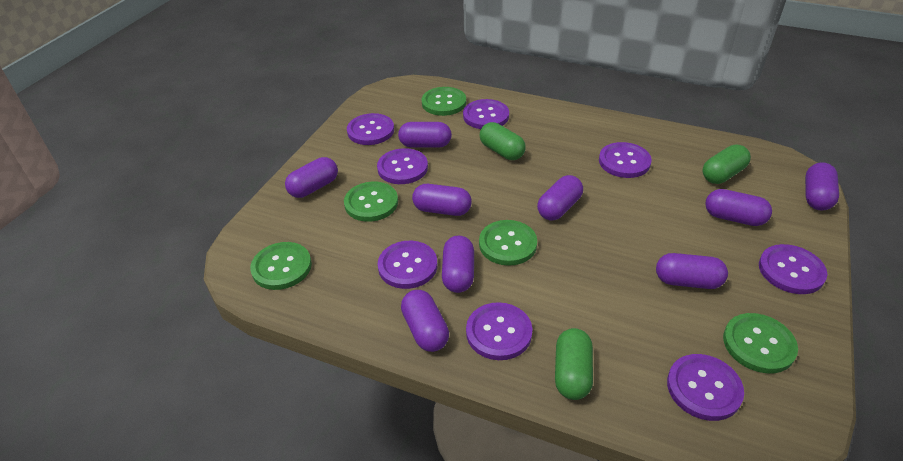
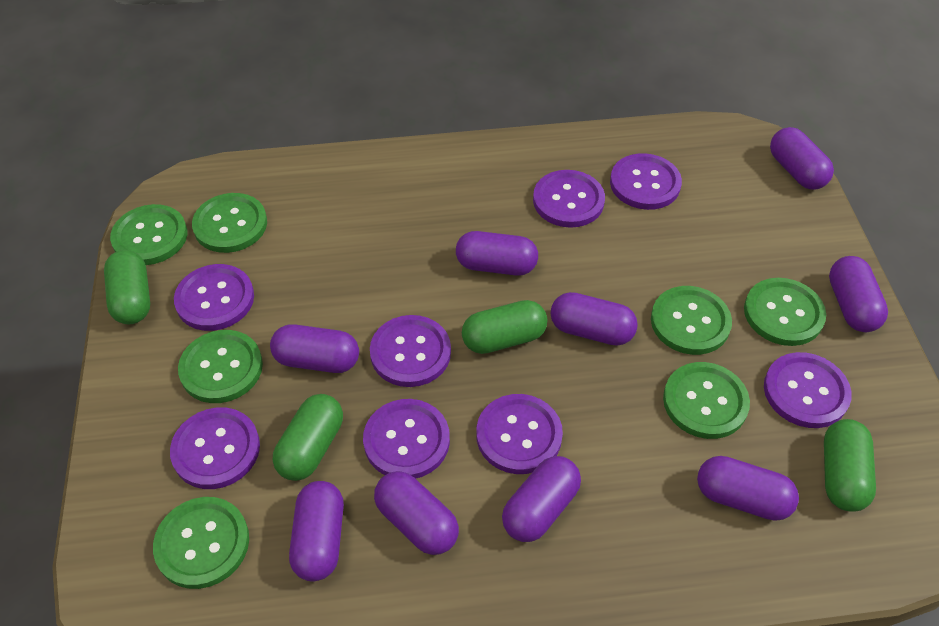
green button: [250,242,312,290] [344,182,398,222] [422,87,466,116] [479,220,537,266] [723,313,798,373] = 5 -> [110,204,187,265] [153,497,249,589] [178,330,263,403] [192,193,267,253] [651,286,732,355] [663,362,750,439] [744,278,826,346] = 7
green capsule: [480,122,526,160] [555,328,593,400] [703,145,751,184] = 3 -> [104,250,150,325] [273,394,343,481] [462,300,547,354] [824,419,876,512] = 4

